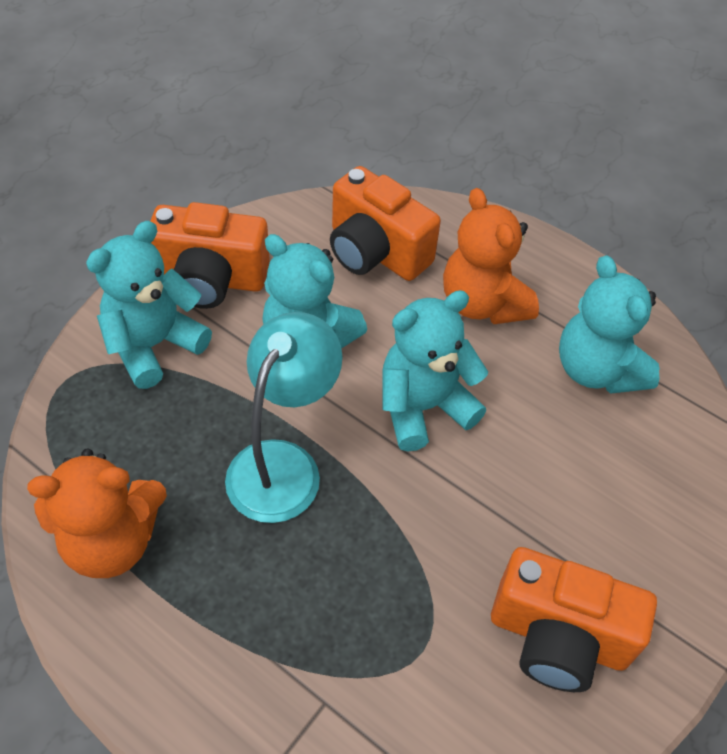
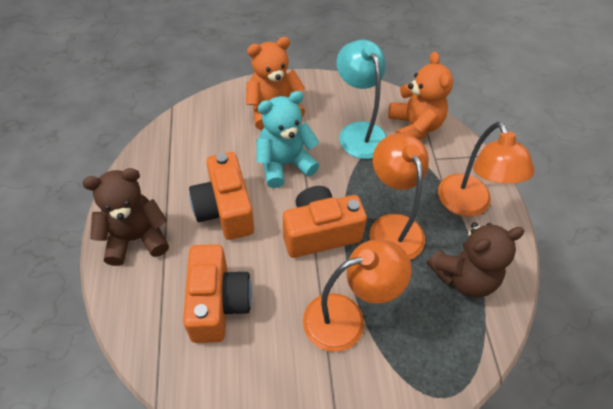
brown teddy bear: none = 0 -> [82,168,169,266] [427,222,524,298] = 2
orange lamp: none = 0 -> [303,240,412,352] [370,133,429,260] [438,122,534,217] = 3
turquoise teddy bear: [86,221,212,389] [262,234,367,349] [382,290,488,452] [559,255,660,394] = 4 -> [256,91,320,188] = 1

